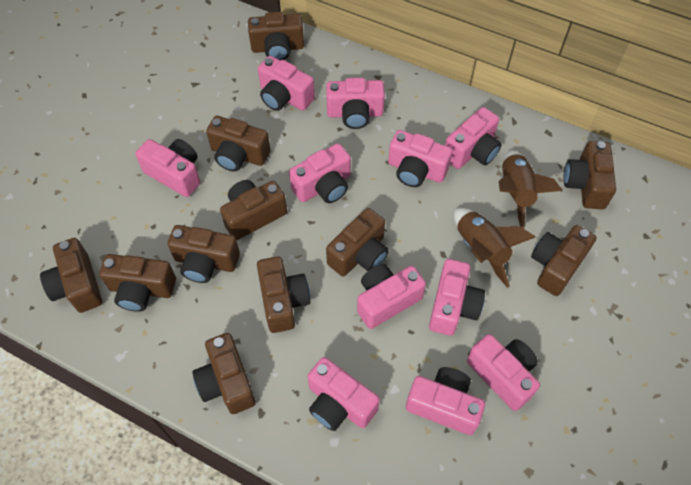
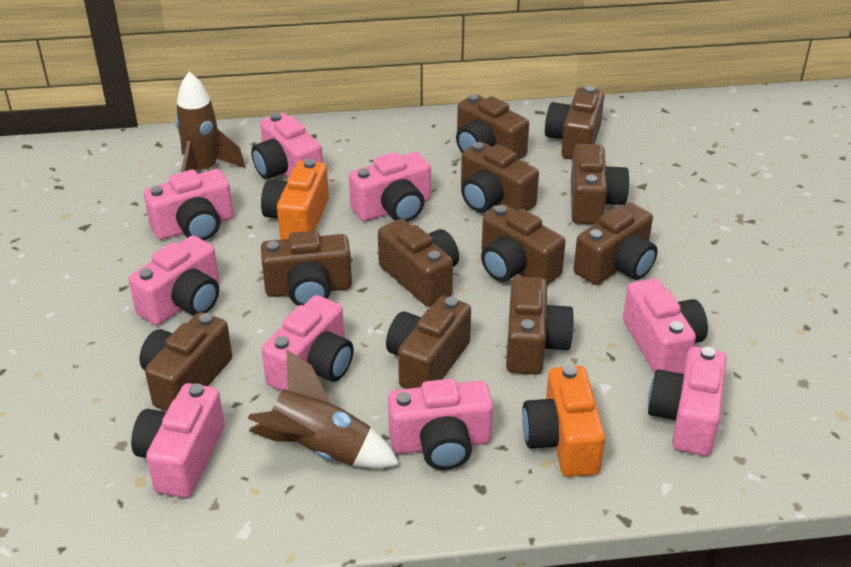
orange camera: none = 0 -> [261,159,329,239] [522,365,605,477] = 2
pink camera: [135,139,200,197] [258,56,315,111] [289,143,351,203] [308,357,380,431] [326,78,385,129] [357,264,426,329] [388,130,453,187] [406,367,485,435] [429,259,485,336] [445,107,502,169] [467,334,540,411] = 11 -> [129,235,219,325] [131,383,225,498] [144,169,234,241] [251,112,323,179] [262,295,354,391] [349,152,431,222] [388,379,493,470] [623,278,708,374] [648,347,727,456] = 9

